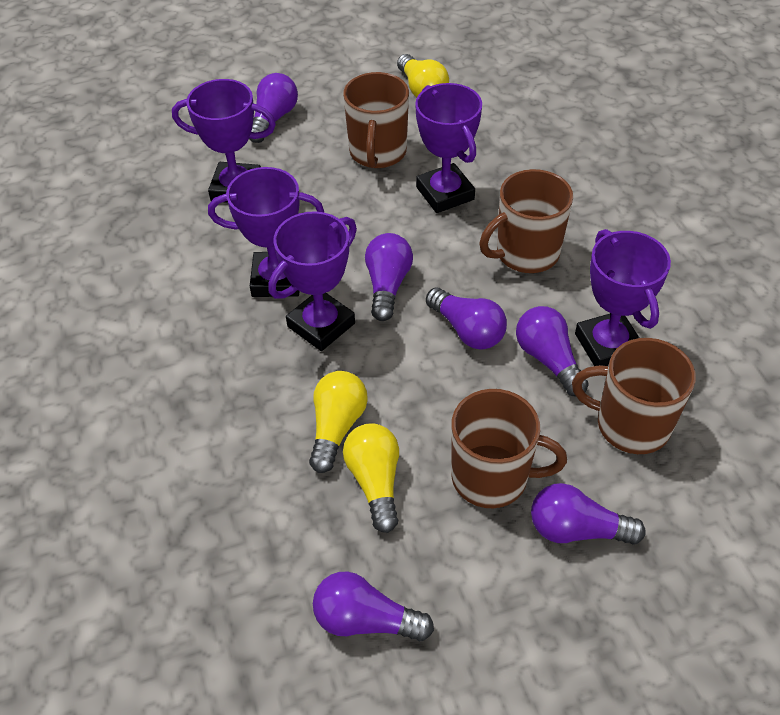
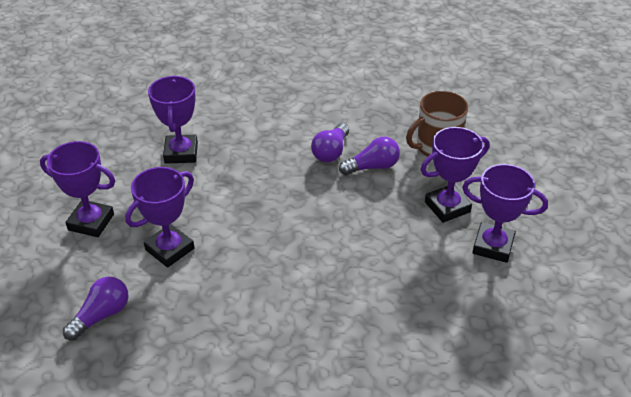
brown mug: [343,72,409,168] [451,389,567,508] [479,169,573,273] [572,338,696,454] = 4 -> [406,91,468,157] = 1
purple light bulb: [249,73,298,143] [313,572,434,641] [365,233,413,321] [426,288,507,350] [516,306,589,396] [531,483,646,545] = 6 -> [63,276,129,341] [311,123,349,163] [339,137,400,175] = 3
yellow light bulb: [309,371,368,473] [343,424,399,533] [397,54,449,97] = 3 -> none = 0

